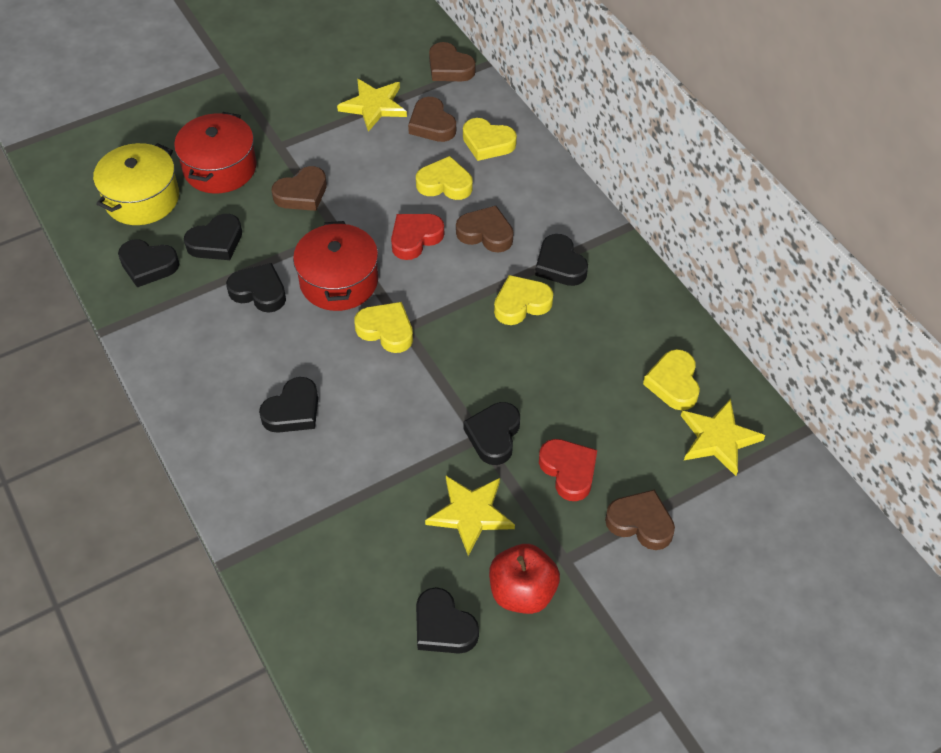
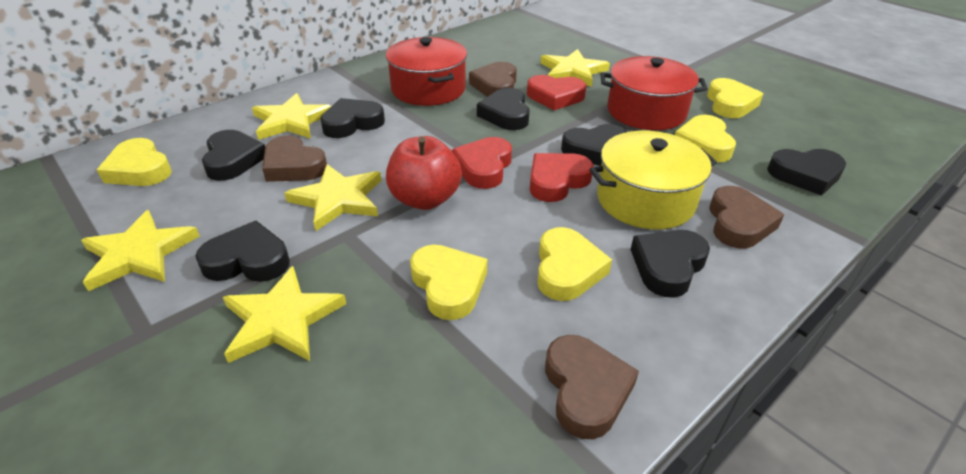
brown heart: [272,166,327,211] [408,97,456,142] [429,42,476,81] [456,206,514,252] [605,490,675,550] = 5 -> [262,135,327,182] [469,62,517,97] [545,335,639,439] [709,186,784,248] = 4
red heart: [391,214,444,260] [539,439,597,501] = 2 -> [452,137,512,189] [527,75,586,110] [530,153,594,202] = 3
yellow star: [337,79,407,132] [425,476,515,556] [681,399,765,476] = 3 -> [81,210,200,291] [223,266,346,363] [252,93,331,140] [284,164,382,231] [540,49,610,87] = 5

